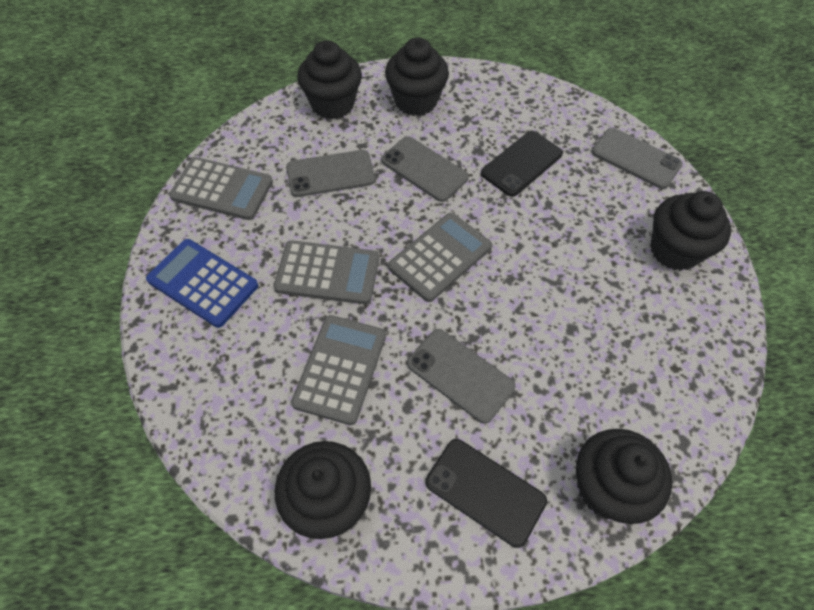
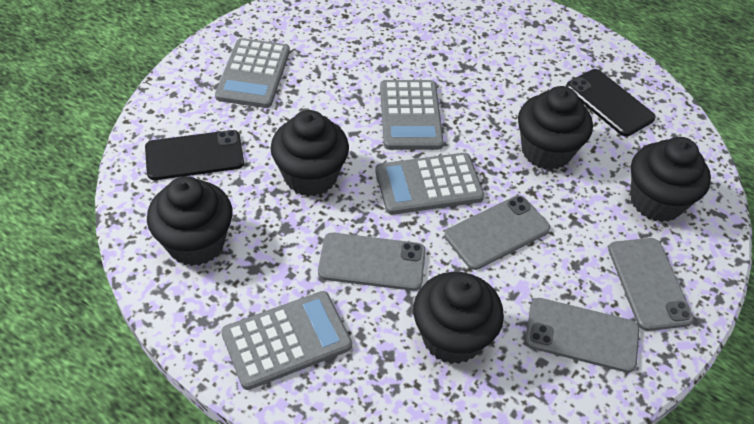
blue calculator: [146,239,258,328] = 1 -> none = 0

